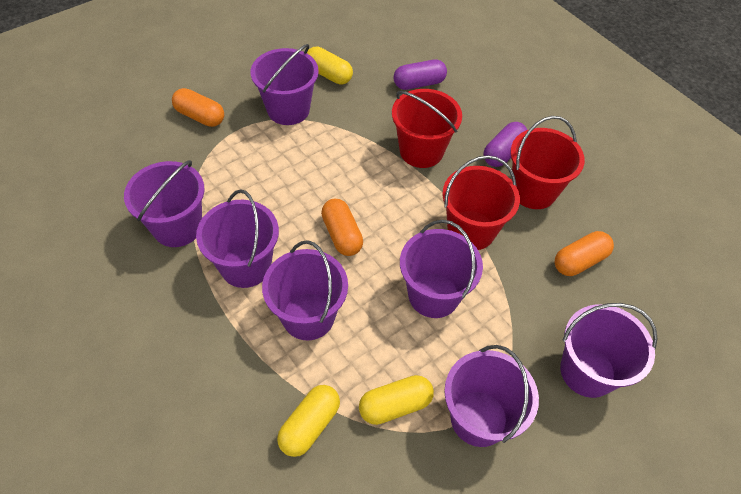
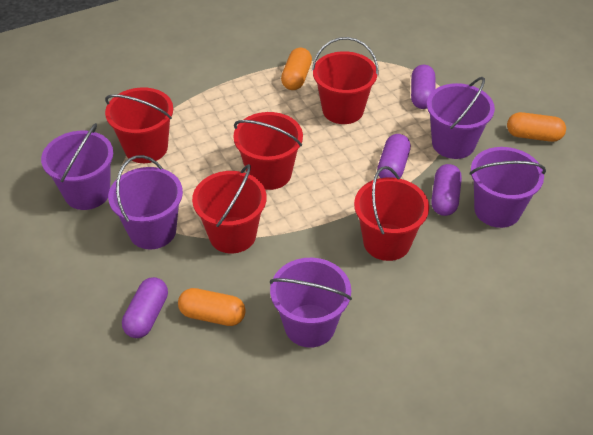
purple bucket: [124,160,205,247] [196,189,279,288] [251,44,319,125] [262,240,348,341] [400,220,483,318] [444,345,539,447] [560,303,658,398] = 7 -> [41,123,113,210] [108,155,183,249] [270,258,352,348] [427,77,495,159] [470,147,546,228] = 5
purple capsule: [393,59,447,90] [484,122,527,167] = 2 -> [122,277,168,338] [377,134,411,178] [411,65,436,109] [431,164,462,216] = 4
red bucket: [392,89,462,168] [443,155,520,250] [510,116,585,209] = 3 -> [105,88,173,163] [192,164,266,254] [233,112,303,190] [312,37,379,124] [354,166,429,261] = 5
yellow capsule: [277,385,340,457] [307,46,353,85] [359,375,434,425] = 3 -> none = 0

